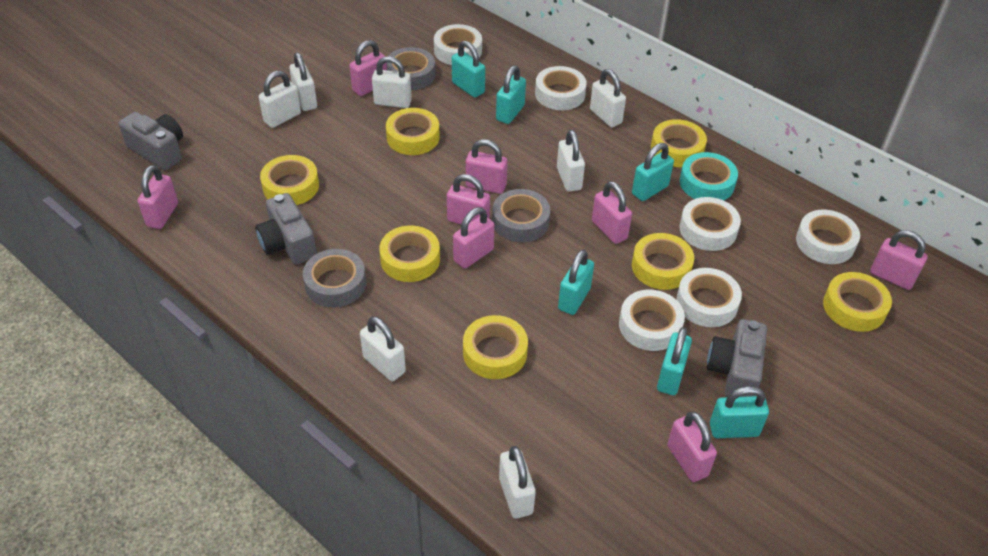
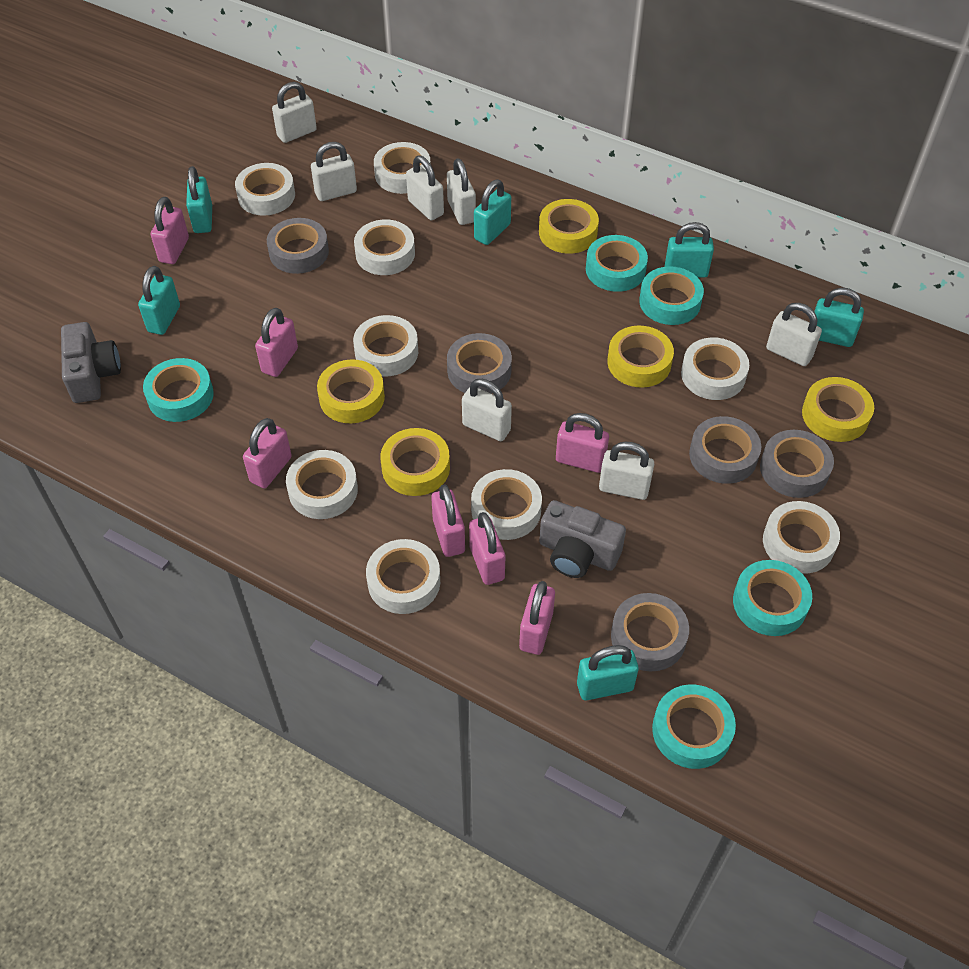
grey camera: [119,112,183,170] [255,193,317,265] [707,319,767,397] = 3 -> [61,322,121,403] [539,500,626,578] = 2
grey tape: [303,249,366,308] [386,47,436,90] [492,189,550,243] = 3 -> [267,218,329,274] [447,333,512,394] [611,593,689,671] [689,416,761,484] [760,430,834,498] = 5
pink padlock: [137,165,178,229] [349,40,387,96] [447,174,490,224] [453,207,495,268] [466,139,508,194] [592,181,632,244] [667,411,717,482] [870,230,928,290] = 8 -> [151,197,189,264] [243,418,292,488] [255,308,298,377] [431,484,465,557] [469,512,505,585] [519,581,555,655] [556,413,609,473] = 7
turquoise tape: [680,152,738,200] = 1 -> [143,358,214,422] [586,235,648,292] [639,266,704,325] [652,684,736,769] [733,560,812,636] = 5
white tape: [434,24,482,65] [535,66,586,110] [619,290,685,351] [676,268,742,327] [679,197,741,251] [796,210,860,264] = 6 -> [235,163,295,216] [286,450,358,519] [353,315,418,377] [354,220,415,275] [366,539,440,614] [374,142,430,194] [471,469,542,540] [681,337,749,400] [763,501,840,574] = 9
yellow tape: [260,155,319,205] [379,225,440,282] [386,108,440,155] [463,315,528,379] [632,233,694,290] [651,119,707,167] [823,272,892,332] = 7 -> [317,359,385,423] [380,428,450,496] [539,199,599,254] [607,326,674,388] [802,377,874,442] = 5

